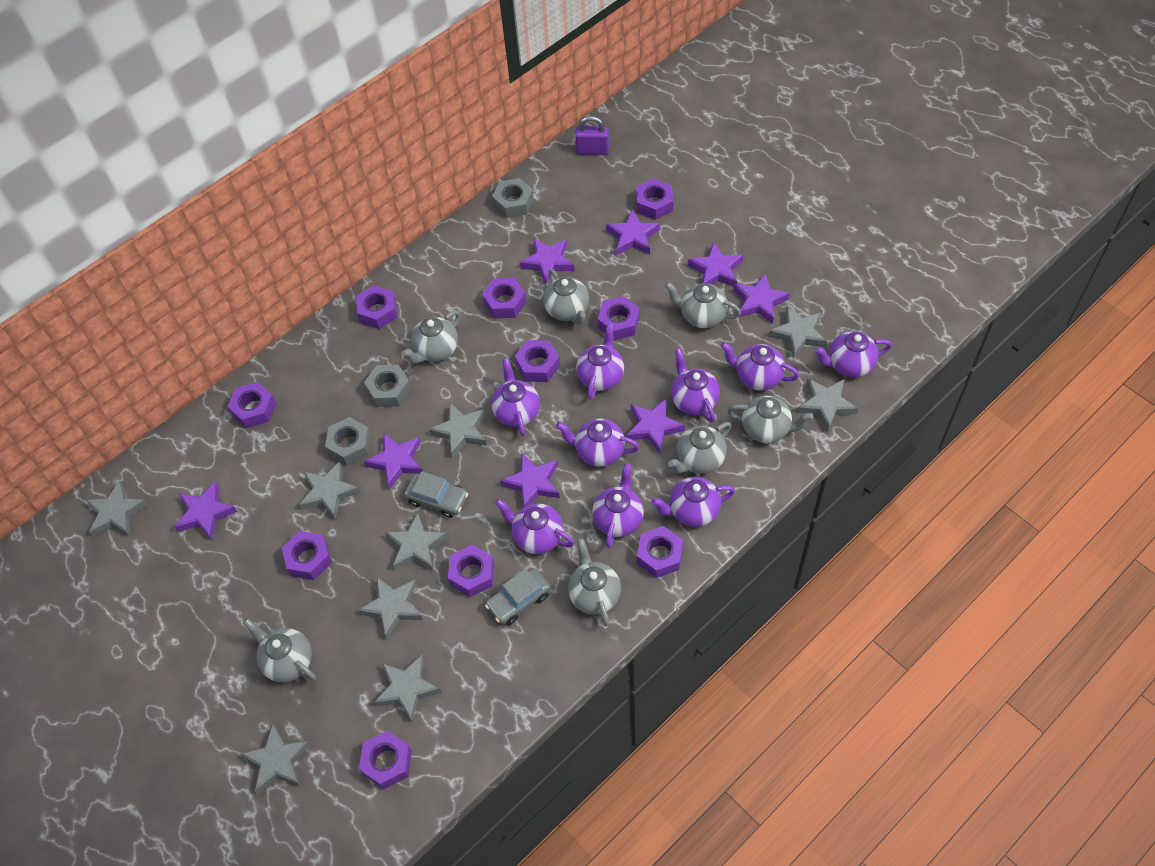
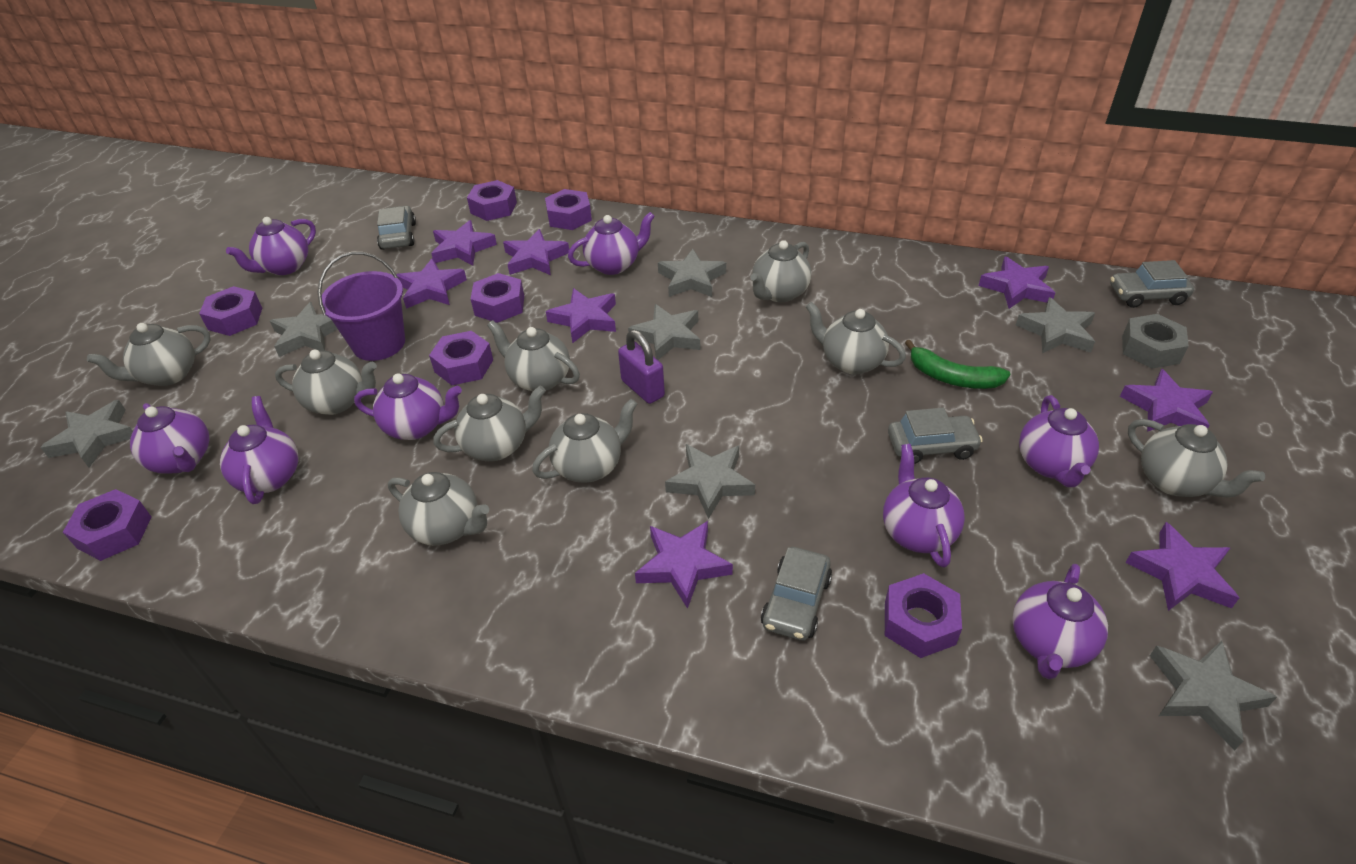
green banana: none = 0 -> [905,340,1010,389] = 1
grey car: [404,471,468,518] [485,568,551,625] = 2 -> [377,206,416,250] [761,547,832,641] [888,408,983,464] [1110,260,1194,308] = 4
grey nut: [325,417,371,465] [364,365,412,407] [492,178,534,218] = 3 -> [1122,314,1189,369] = 1
grey star: [86,481,148,537] [241,724,311,794] [299,461,360,520] [358,577,422,639] [374,655,441,721] [385,513,448,571] [429,403,487,458] [769,306,827,358] [797,378,858,432] = 9 -> [40,400,133,468] [270,302,338,357] [628,304,701,360] [658,249,726,297] [665,444,755,519] [1016,297,1095,354] [1150,640,1277,751] = 7
grey teapot: [243,618,316,682] [401,311,460,363] [543,269,589,325] [568,538,621,626] [665,282,741,328] [668,422,731,474] [728,395,813,443] = 7 -> [87,323,211,386] [275,350,377,415] [388,472,489,546] [433,386,546,461] [487,320,580,391] [532,399,637,483] [750,240,811,302] [806,302,906,374] [1128,419,1265,498] = 9
purple bucket: none = 0 -> [318,252,405,361] = 1
purple nut: [228,382,276,428] [282,531,332,580] [356,285,397,329] [359,731,412,789] [448,545,494,597] [482,278,526,318] [515,340,560,382] [597,296,640,340] [636,178,673,220] [637,526,683,578] = 10 -> [63,489,151,561] [199,286,262,336] [429,331,493,385] [467,180,517,221] [471,273,524,323] [545,189,592,230] [885,573,962,658] = 7
purple teapot: [491,358,540,436] [495,499,574,554] [556,418,640,467] [576,323,624,400] [592,463,644,548] [651,477,735,527] [671,348,720,422] [721,342,799,390] [814,331,892,377] = 9 -> [130,403,209,474] [220,396,298,504] [226,217,316,275] [354,373,462,440] [568,212,655,275] [883,444,965,567] [1012,564,1108,679] [1019,395,1099,487] = 8

